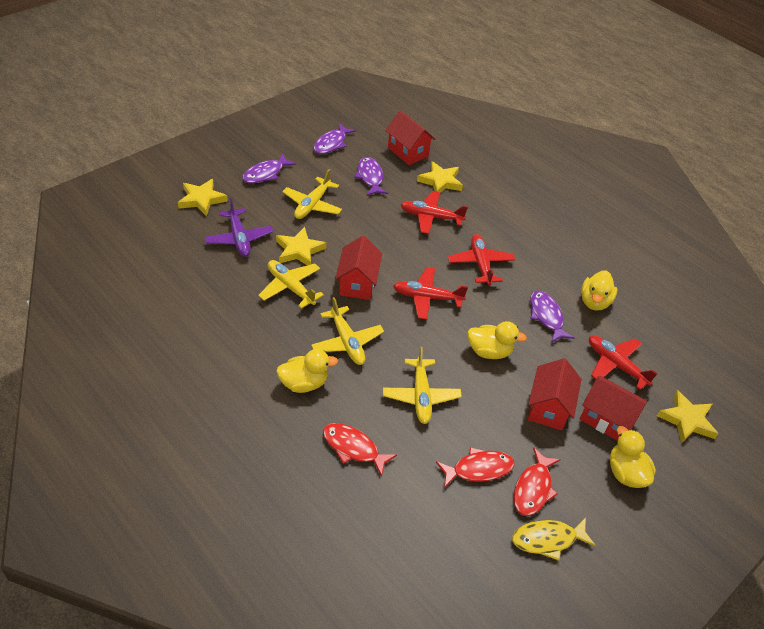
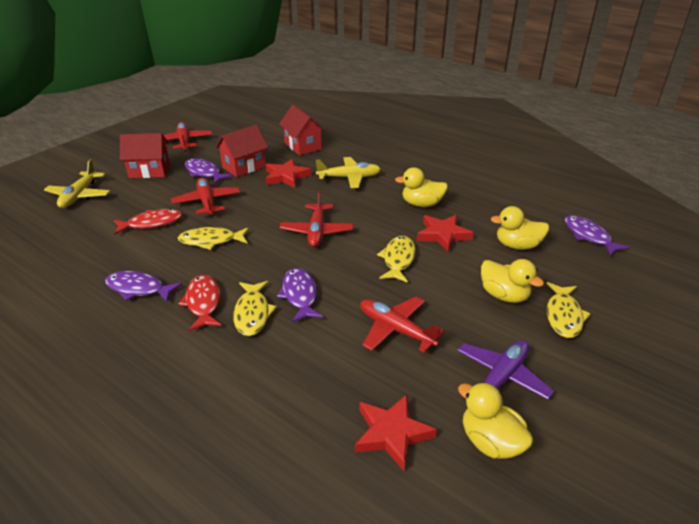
red fish: [323,423,397,477] [436,447,515,488] [514,448,561,516] = 3 -> [113,209,183,235] [178,275,221,331] = 2
red house: [335,236,382,300] [385,110,435,165] [528,358,582,430] [580,376,647,441] = 4 -> [120,133,170,178] [216,125,268,177] [279,105,325,155] = 3
red star: none = 0 -> [265,159,311,188] [355,395,437,471] [417,215,474,252] = 3
yellow fish: [512,517,596,561] = 1 -> [178,227,249,250] [233,281,277,336] [377,236,416,283] [546,282,591,338] = 4
yellow plane: [258,260,324,309] [282,169,342,219] [311,297,384,365] [383,347,462,424] = 4 -> [44,159,110,208] [316,157,381,188] = 2
yellow star: [178,179,228,216] [276,227,326,265] [417,161,463,193] [657,390,719,444] = 4 -> none = 0

